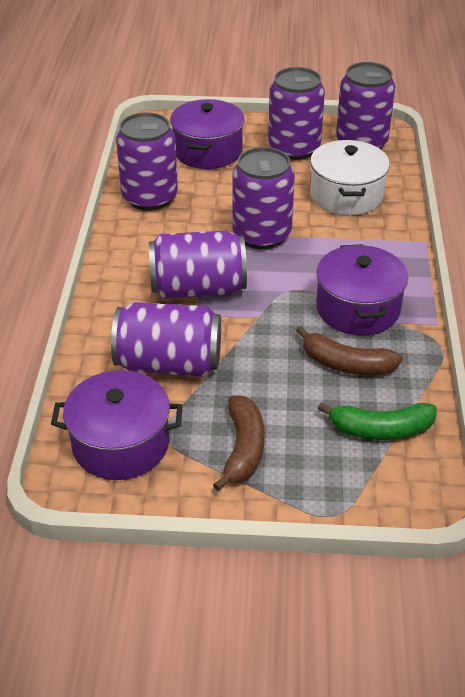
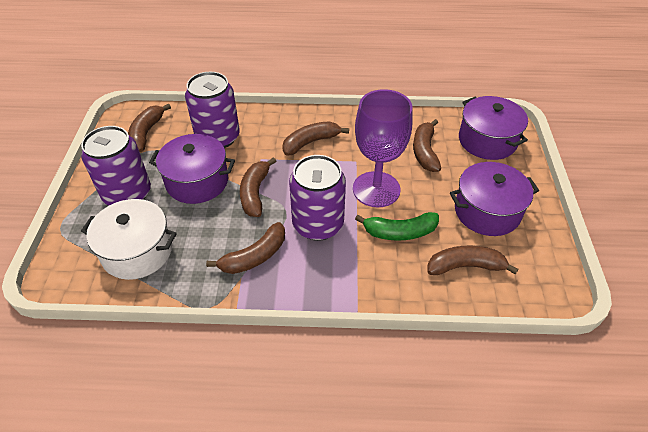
brown banana: [213,395,265,491] [296,326,403,375] = 2 -> [128,103,171,152] [206,222,285,274] [240,157,276,217] [282,122,349,156] [413,119,441,172] [427,246,518,275] = 6
purple can: [111,302,221,377] [116,112,178,211] [149,230,247,299] [232,147,295,249] [268,67,325,160] [336,62,395,149] = 6 -> [81,126,151,206] [185,72,240,148] [289,155,346,241] = 3
purple goblet: none = 0 -> [353,89,413,207] = 1

